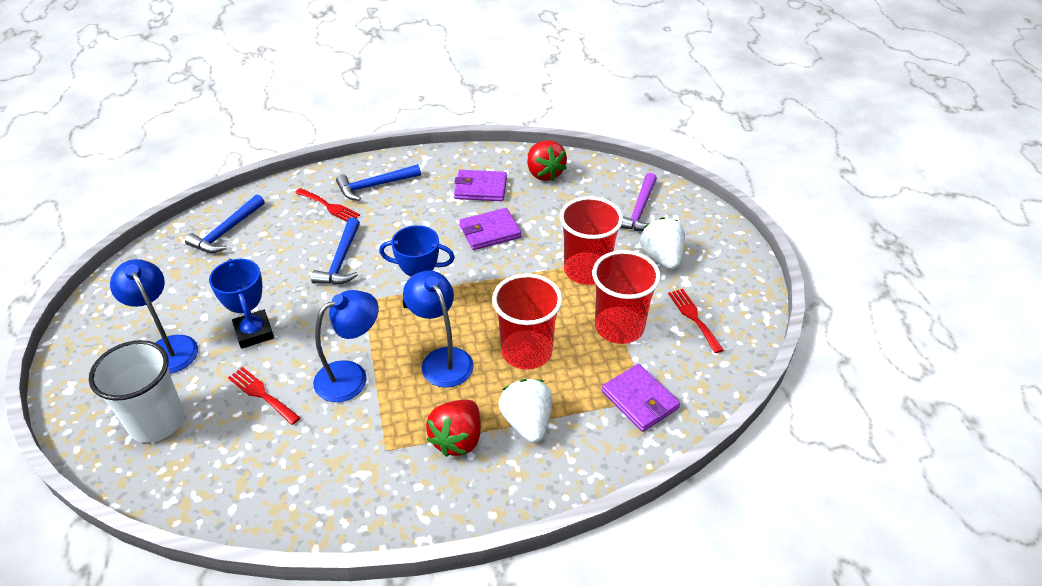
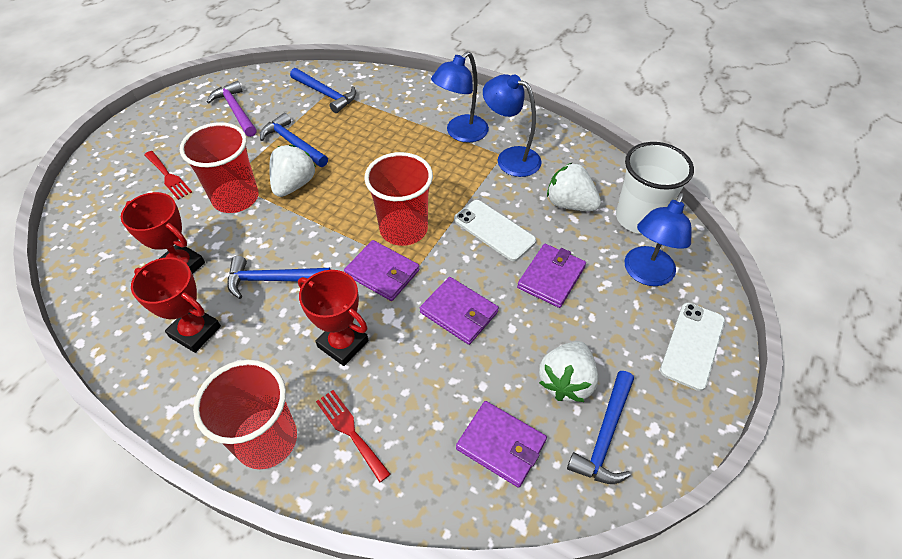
blue hammer: [185,194,265,253] [311,218,360,285] [336,164,421,201] = 3 -> [227,256,331,299] [260,113,328,167] [290,68,356,113] [567,371,634,484] = 4
blue trophy: [209,259,274,349] [379,225,455,308] = 2 -> none = 0
purple wallet: [454,170,507,201] [459,208,521,250] [602,364,680,432] = 3 -> [344,240,420,301] [420,277,499,345] [456,401,547,488] [517,244,586,308] = 4
red fork: [228,367,301,425] [295,188,360,221] [668,289,724,353] = 3 -> [144,151,192,200] [316,390,391,482] = 2
red strawberry: [426,400,481,457] [527,140,567,181] = 2 -> none = 0
red trophy: none = 0 -> [121,192,205,274] [131,257,221,353] [298,270,369,366] = 3
white phone: none = 0 -> [454,200,536,261] [660,303,725,391] = 2
white strawberry: [498,379,552,443] [640,217,685,269] = 2 -> [269,144,316,197] [539,341,598,402] [547,162,601,211] = 3

